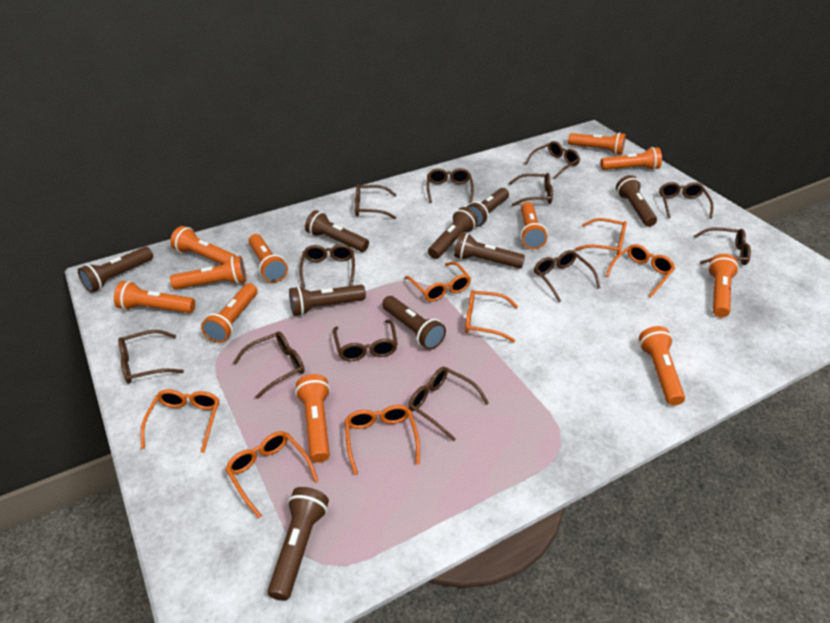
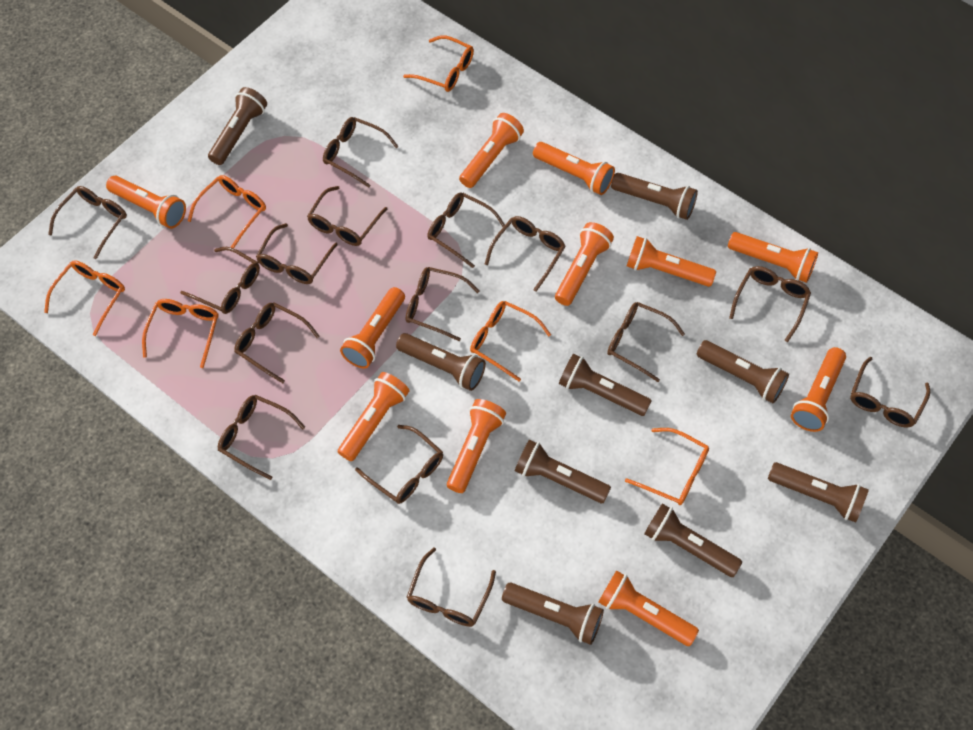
brown glasses: [118,330,184,384] [233,332,305,399] [299,244,355,288] [333,320,398,361] [355,184,396,219] [409,367,489,441] [427,168,474,203] [509,173,553,206] [525,141,580,179] [534,250,600,302] [659,182,713,219] [694,227,751,265] = 12 -> [48,186,127,259] [180,247,260,314] [218,395,305,480] [234,302,320,383] [256,223,338,284] [307,186,387,246] [323,117,399,188] [355,425,443,504] [406,267,479,341] [407,548,496,627] [427,192,505,268] [485,216,566,292] [607,302,685,382] [729,266,811,342] [850,357,930,428] = 15
orange glasses: [140,389,220,453] [225,431,318,519] [345,405,420,475] [405,262,471,302] [465,290,518,342] [575,218,627,255] [606,244,675,298] = 7 -> [44,260,125,336] [142,299,218,368] [188,175,266,248] [403,35,474,92] [470,301,551,382] [625,428,709,505] = 6

